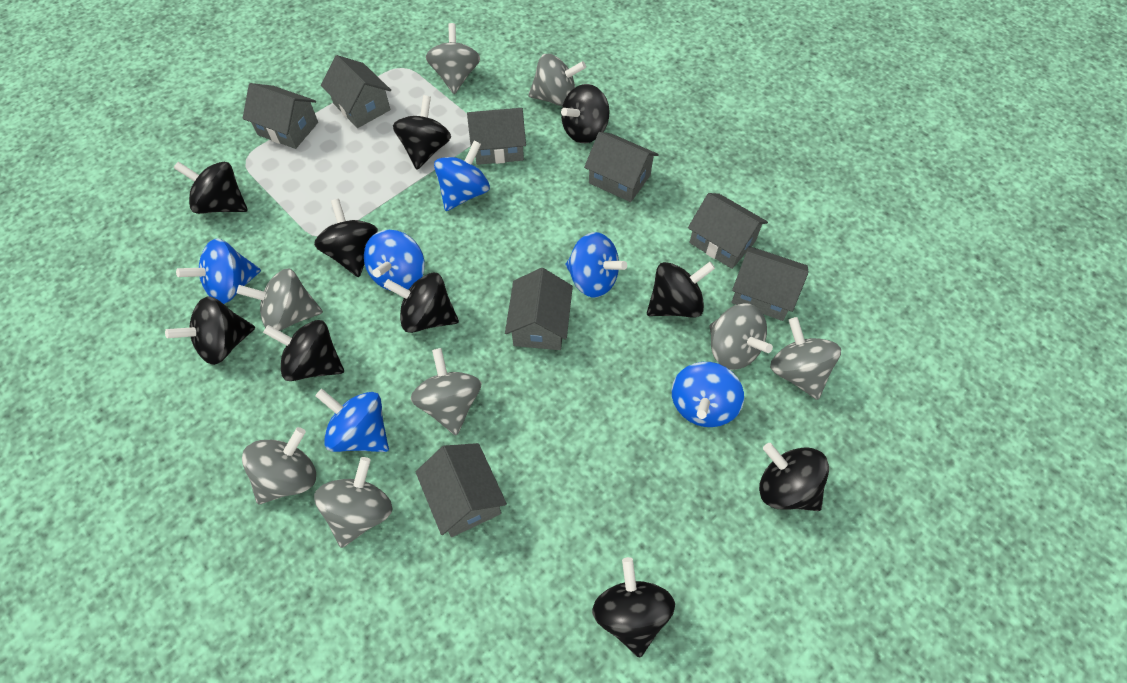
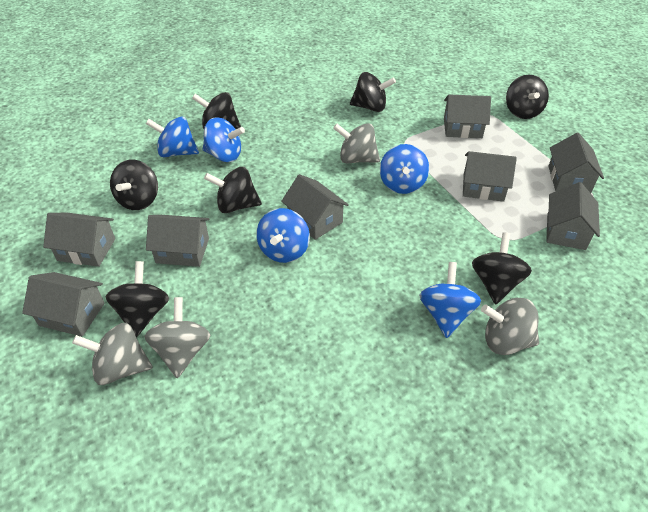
black spinning top: [165,296,255,365] [174,162,248,214] [263,320,344,381] [314,199,378,277] [384,273,459,333] [393,95,451,169] [561,84,609,143] [592,557,675,657] [647,262,715,318] [759,443,829,511] = 10 -> [105,261,169,337] [110,160,158,210] [192,92,241,129] [204,167,262,213] [350,72,396,112] [472,232,532,304] [506,75,549,119] = 7
blue spinning top: [176,238,261,304] [315,389,389,452] [364,230,425,291] [434,141,490,211] [565,232,627,297] [672,362,744,427] = 6 -> [146,116,199,157] [202,117,245,162] [256,208,310,263] [380,144,429,194] [419,262,481,338] = 5
grey spinning top: [237,269,323,331] [242,427,316,505] [314,457,392,548] [411,348,481,436] [426,23,480,94] [528,54,586,106] [709,304,773,370] [770,317,841,400] = 8 -> [72,323,153,385] [144,297,210,378] [333,123,380,163] [481,298,539,355] = 4

